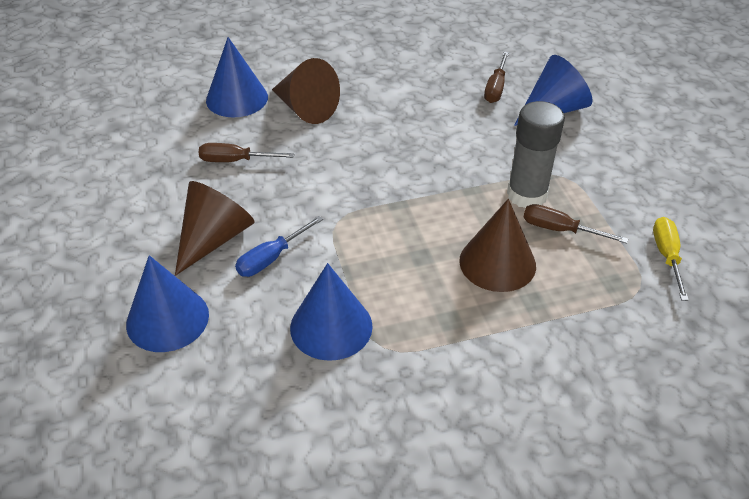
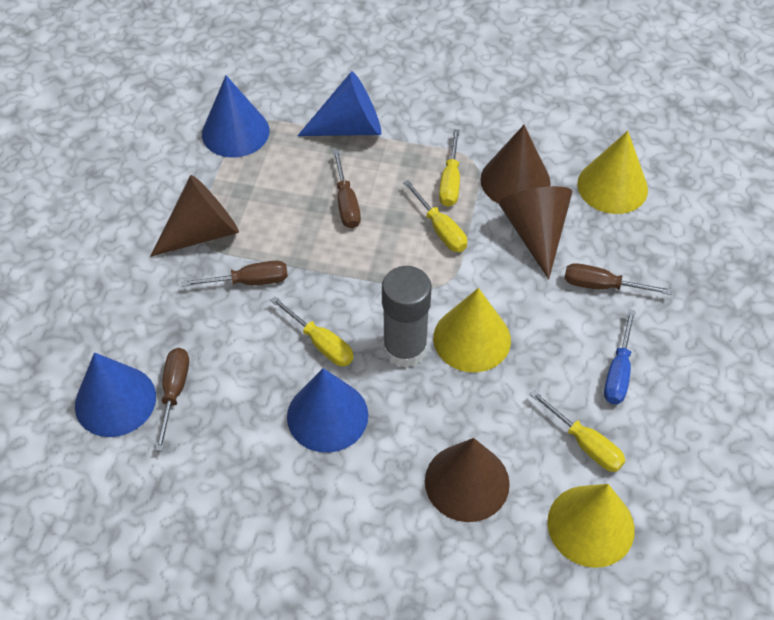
brown cone: [175,181,255,276] [272,58,340,124] [459,199,536,292] = 3 -> [150,175,239,257] [425,438,510,522] [480,125,551,204] [499,186,572,279] = 4
brown screwdriver: [199,143,294,162] [484,52,509,103] [523,204,628,244] = 3 -> [155,348,189,451] [181,260,288,287] [333,150,361,229] [564,263,672,295] = 4
yellow cone: none = 0 -> [433,288,511,372] [547,484,635,568] [577,131,648,214] = 3
yellow screwdriver: [653,217,689,301] = 1 -> [270,296,354,366] [403,180,467,252] [439,129,460,207] [529,390,625,472] = 4

